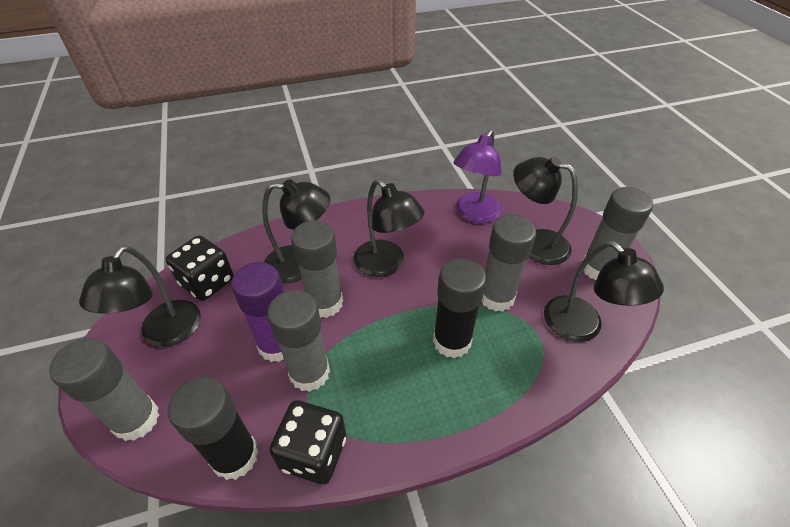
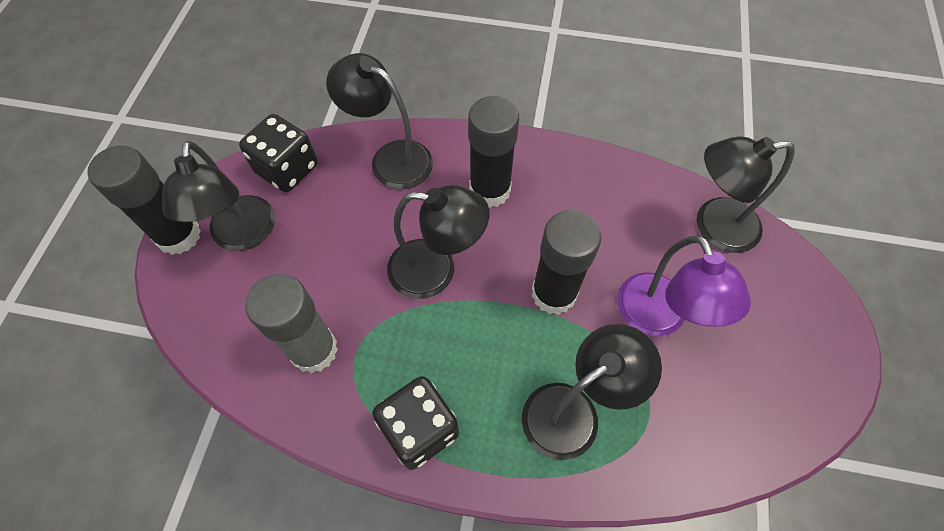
black glue stick: [168,376,259,480] [433,258,487,358] = 2 -> [88,146,201,255] [468,96,519,208] [532,210,602,315] = 3
grey glue stick: [49,338,159,441] [267,290,330,392] [291,220,343,318] [481,214,536,312] [582,187,653,280] = 5 -> [245,274,338,373] = 1
purple glue stick: [231,262,284,362] = 1 -> none = 0

